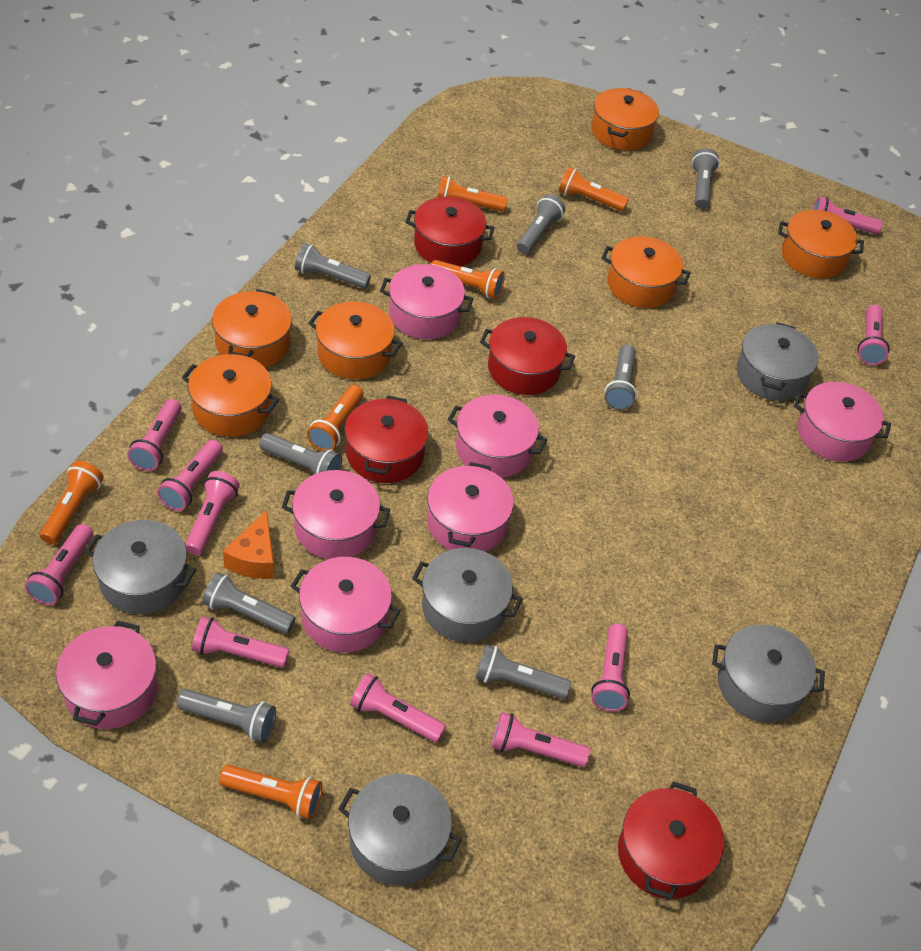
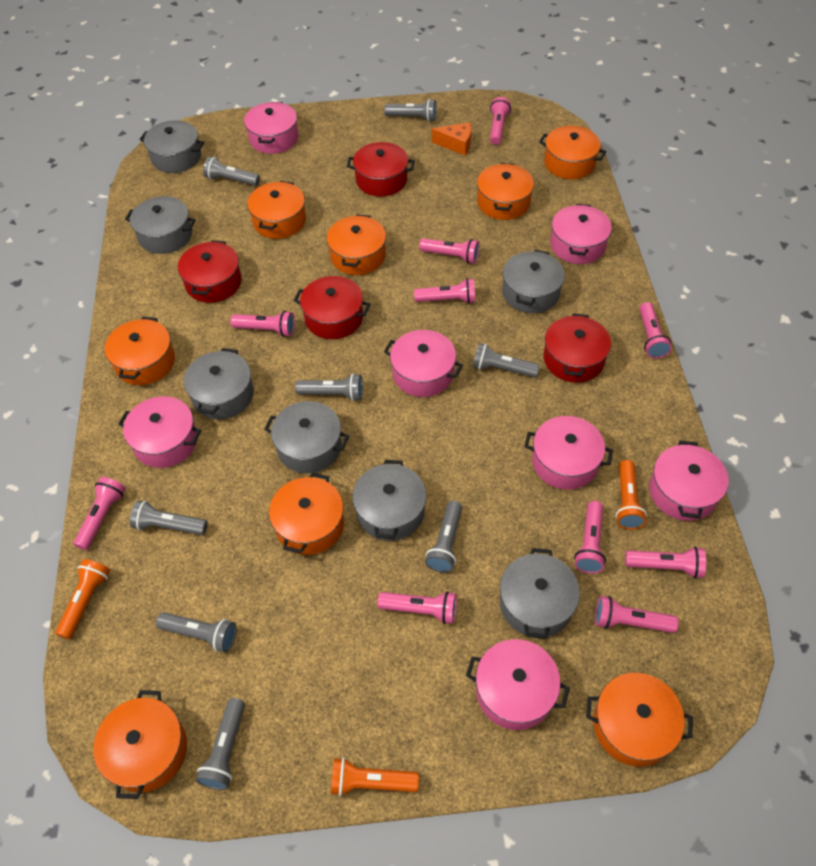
grey pot: [85,520,196,614] [339,774,462,885] [412,548,522,642] [712,625,825,722] [737,322,818,401] = 5 -> [125,196,196,254] [140,120,204,173] [184,348,254,419] [264,401,349,473] [352,460,426,541] [500,548,580,639] [502,250,565,313] = 7
orange flashlight: [40,461,104,545] [219,765,322,819] [307,385,363,451] [431,260,505,299] [437,176,508,212] [559,167,629,211] = 6 -> [55,559,110,639] [331,757,419,796] [616,460,647,530] = 3
orange pot: [182,354,279,437] [212,289,292,368] [308,301,402,379] [591,88,659,151] [601,236,691,308] [778,210,864,279] = 6 -> [93,690,187,799] [105,317,175,385] [247,181,306,239] [269,473,344,555] [327,214,386,275] [477,163,534,220] [539,126,606,179] [586,673,693,767] = 8

